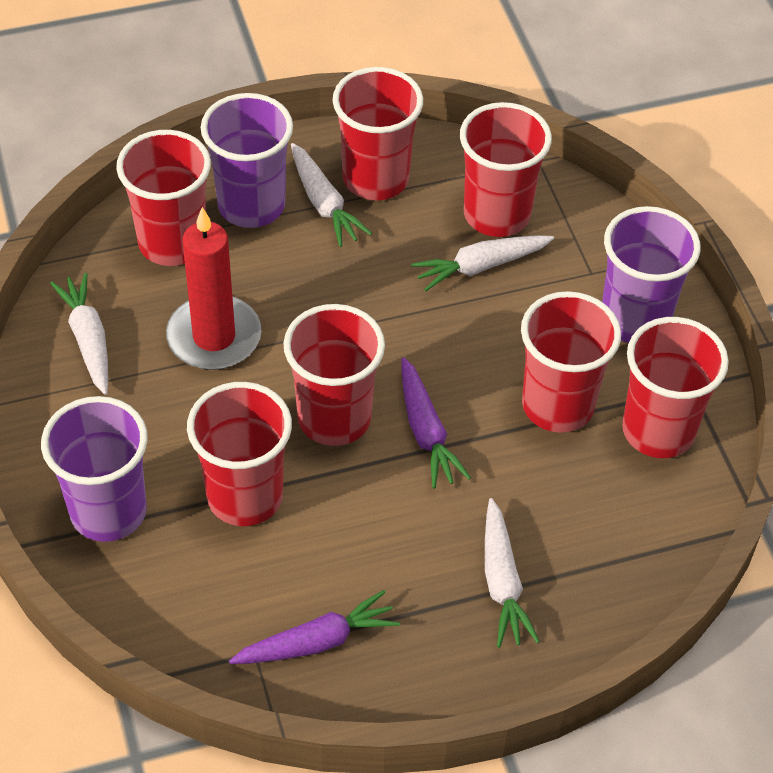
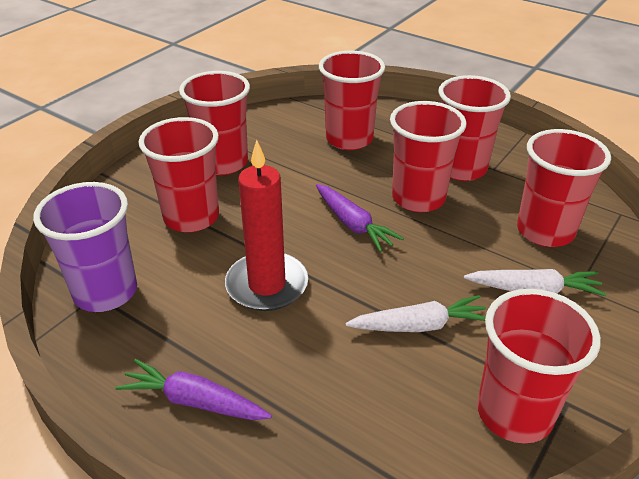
purple cup: [41,396,148,542] [201,93,293,228] [602,206,701,343] = 3 -> [33,182,137,312] = 1
white carrot: [50,273,108,395] [291,143,372,247] [411,235,554,291] [485,498,540,648] = 4 -> [345,295,486,332] [464,269,606,296] = 2

